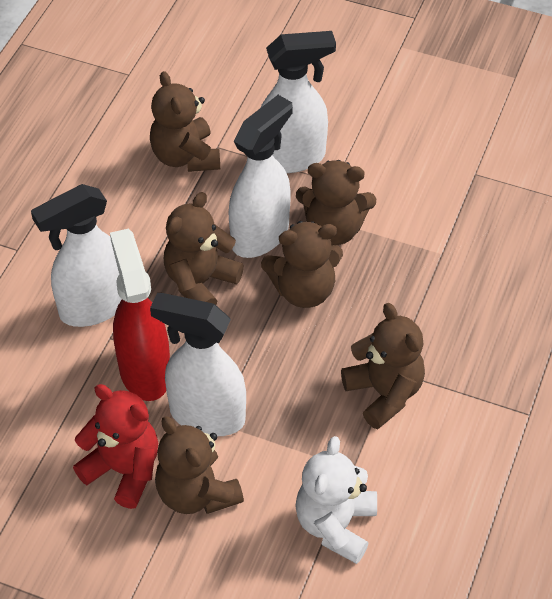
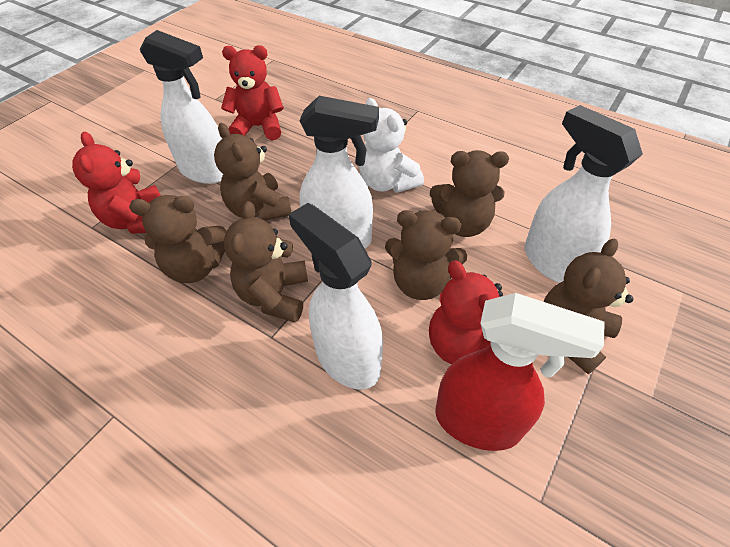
red teddy bear: [73,384,158,509] = 1 -> [72,131,161,234] [221,45,284,140] [429,260,503,364] = 3

